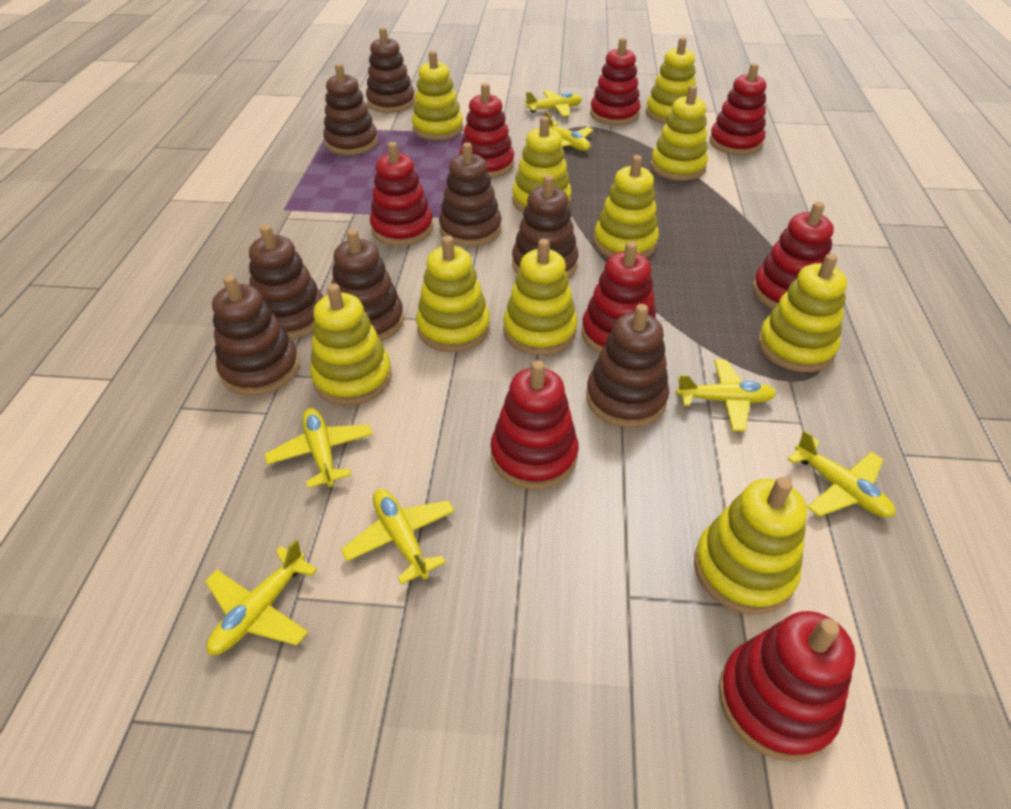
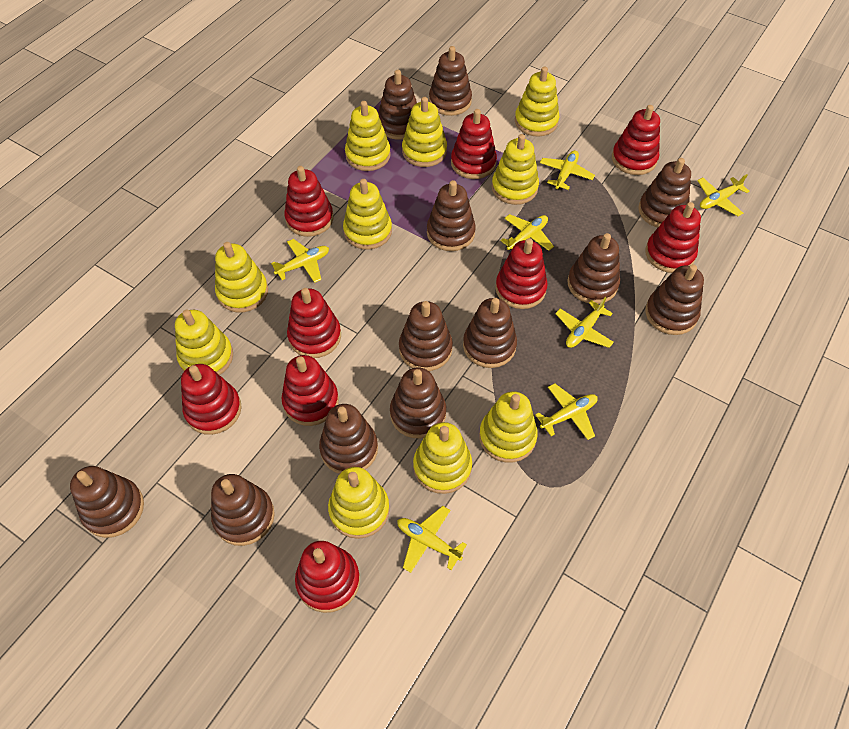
brown stacking toy: [212,275,299,396] [249,225,323,339] [323,63,378,155] [332,229,404,341] [366,27,415,113] [439,142,501,247] [512,175,578,278] [586,304,669,428] = 8 -> [70,466,144,538] [211,474,275,546] [319,404,378,474] [378,70,417,140] [390,368,446,439] [399,301,453,371] [427,180,476,251] [429,46,472,116] [463,298,517,368] [567,233,620,304] [638,158,691,227] [645,264,704,335] = 12
red stacking toy: [370,142,433,246] [459,83,514,178] [490,360,578,490] [581,241,656,354] [590,38,641,125] [709,63,766,155] [718,611,855,762] [753,202,834,309] = 8 -> [181,364,242,435] [281,355,339,426] [284,166,333,237] [287,288,341,358] [295,541,360,613] [451,109,497,179] [495,238,548,309] [612,105,660,175] [645,202,701,273] = 9

